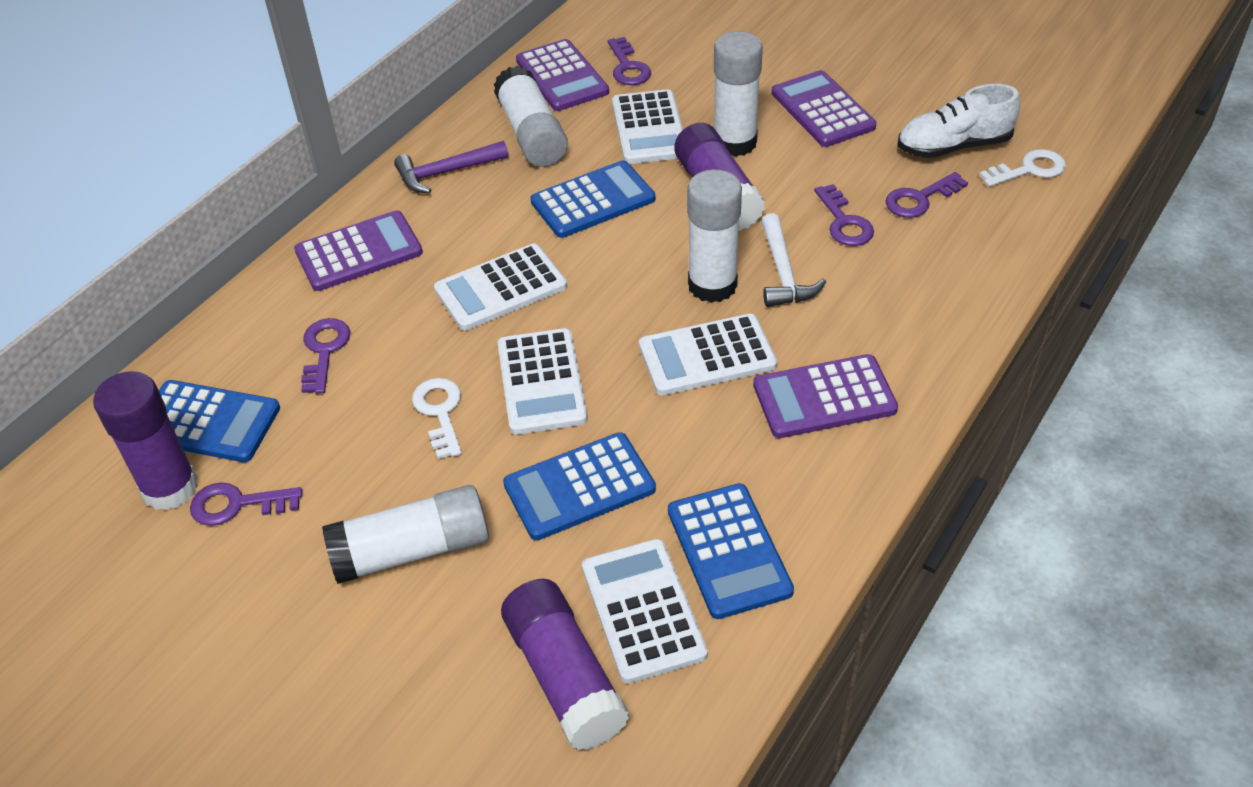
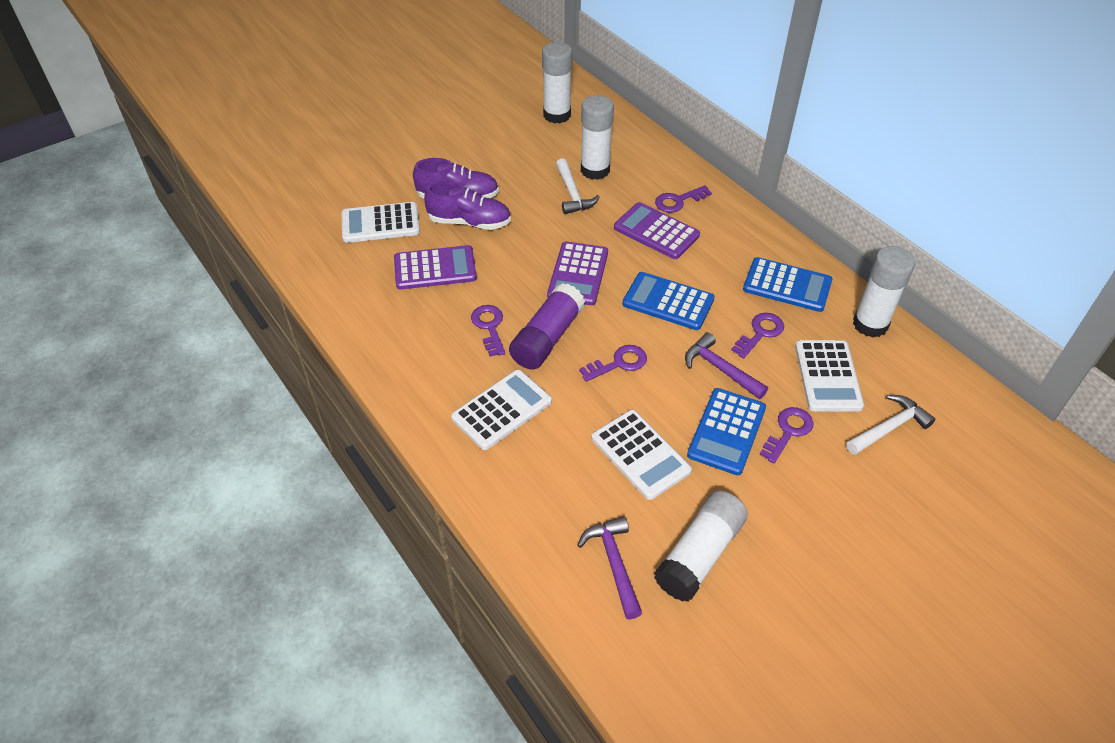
blue calculator: [159,380,280,462] [503,432,656,540] [531,160,655,238] [668,483,794,619] = 4 -> [623,272,715,330] [687,388,766,475] [743,257,832,312] = 3
purple calculator: [294,211,423,291] [516,39,609,111] [753,354,898,438] [772,70,876,147] = 4 -> [394,245,477,290] [547,241,608,305] [614,202,700,259] = 3
purple glue stick: [93,371,198,510] [501,579,630,751] [674,123,765,231] = 3 -> [509,283,585,370] = 1
purple hammer: [394,141,508,193] = 1 -> [578,516,642,619] [685,332,768,399] = 2
purple shoe: none = 0 -> [413,158,499,199] [424,181,511,230] = 2
white calculator: [434,243,567,331] [498,328,588,435] [582,539,708,684] [612,89,683,164] [639,314,777,395] = 5 -> [342,202,420,243] [451,369,552,450] [592,410,692,500] [795,340,864,412] = 4
white hammer: [761,213,826,307] = 1 -> [556,158,600,214] [846,395,935,455] = 2
white key: [412,378,462,459] [979,149,1066,187] = 2 -> none = 0
white shoe: [897,84,1020,158] = 1 -> none = 0

